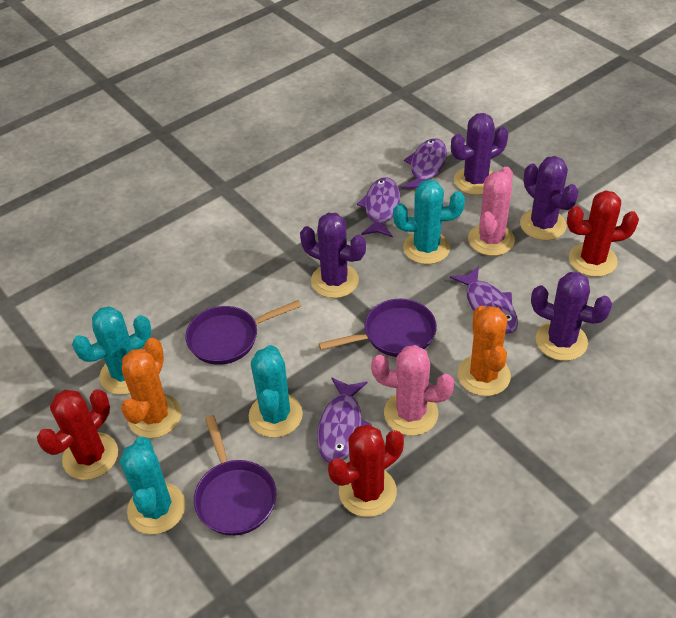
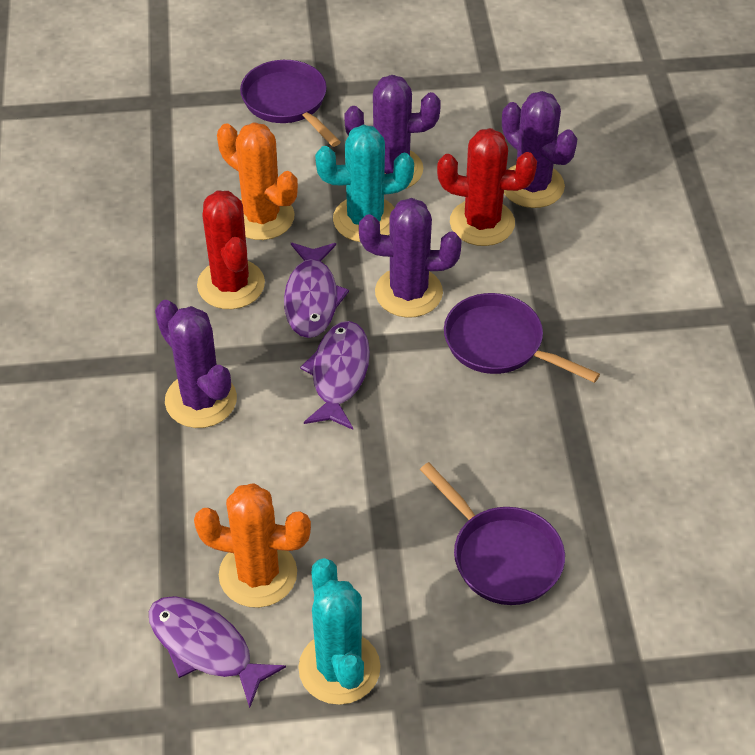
pink cactus: [371,345,454,436] [468,167,515,256] = 2 -> none = 0
purple fish: [317,377,372,463] [357,177,400,237] [402,138,447,189] [450,266,518,334] = 4 -> [149,596,286,708] [284,243,349,338] [300,321,370,430] = 3
red cactus: [37,389,118,480] [328,424,404,517] [567,190,639,277] = 3 -> [197,190,265,309] [437,128,537,246] = 2
turquoise cactus: [72,306,152,395] [120,436,186,534] [249,345,303,438] [393,179,465,264] = 4 -> [298,558,381,705] [315,125,414,242] = 2

